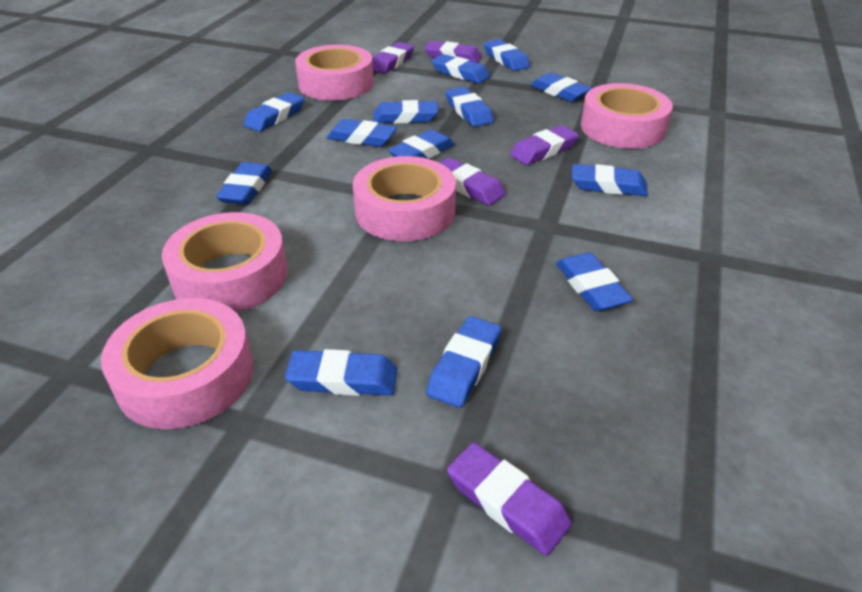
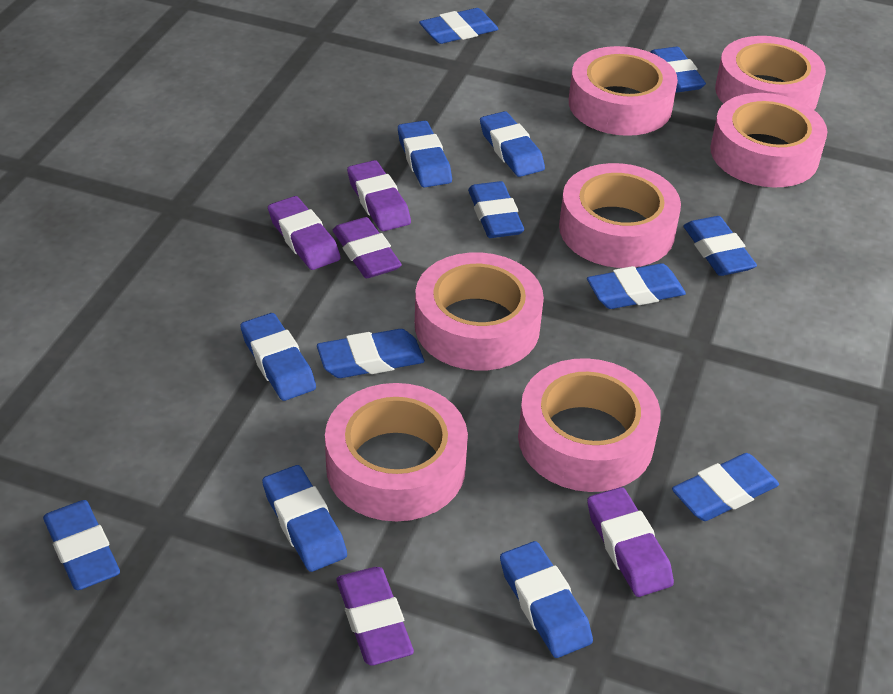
pink tape: [101,298,253,429] [162,212,288,312] [295,45,374,101] [353,156,456,241] [581,83,673,149] = 5 -> [325,383,468,521] [415,252,544,371] [518,358,660,492] [559,163,681,268] [569,46,678,136] [710,93,827,187] [715,36,826,110] = 7

